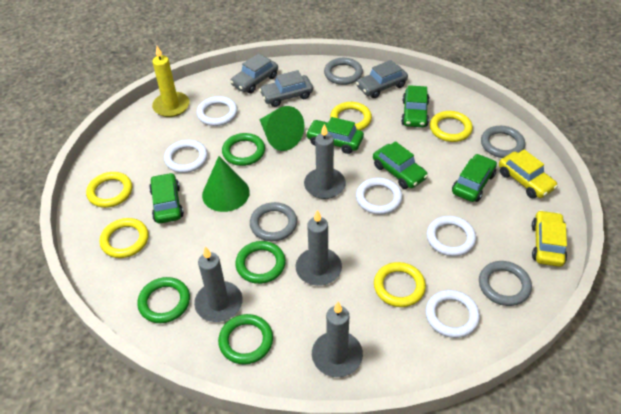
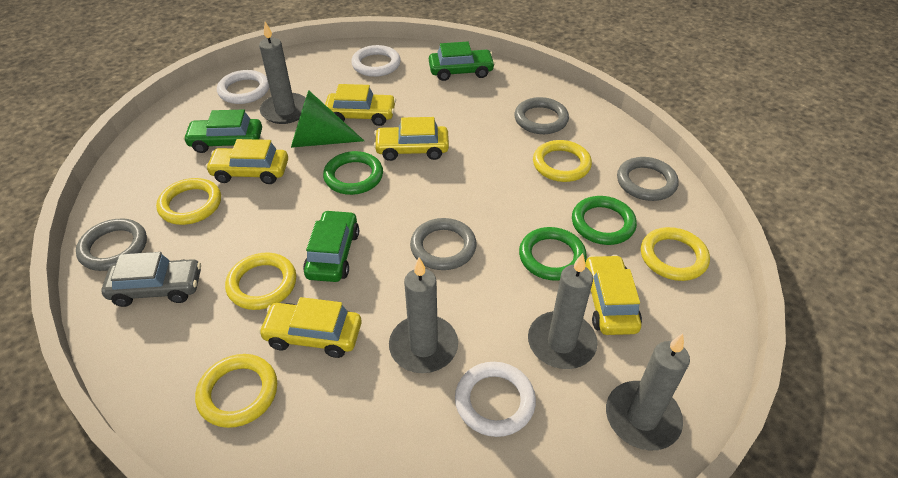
green car: [149,173,184,224] [306,117,364,154] [373,141,428,189] [401,85,429,127] [452,154,497,202] = 5 -> [183,109,262,153] [303,210,359,282] [429,41,495,81] = 3
green cone: [202,156,250,212] [260,106,304,151] = 2 -> [291,90,364,148] = 1
green ring: [137,277,190,323] [218,314,273,365] [222,133,265,166] [235,241,286,284] = 4 -> [323,151,383,195] [519,227,587,281] [572,196,637,245] = 3
grey car: [230,53,278,93] [259,70,313,107] [356,60,408,98] = 3 -> [101,252,201,307] = 1
white ring: [164,140,208,173] [197,96,238,126] [356,178,403,214] [425,290,480,338] [427,216,476,256] = 5 -> [217,70,269,104] [351,45,401,77] [455,362,536,437] = 3
yellow candle: [152,46,189,117] = 1 -> none = 0
yellow car: [499,149,558,198] [532,210,567,267] = 2 -> [205,139,288,184] [258,297,362,358] [325,84,396,126] [374,117,449,161] [585,255,642,335] = 5

